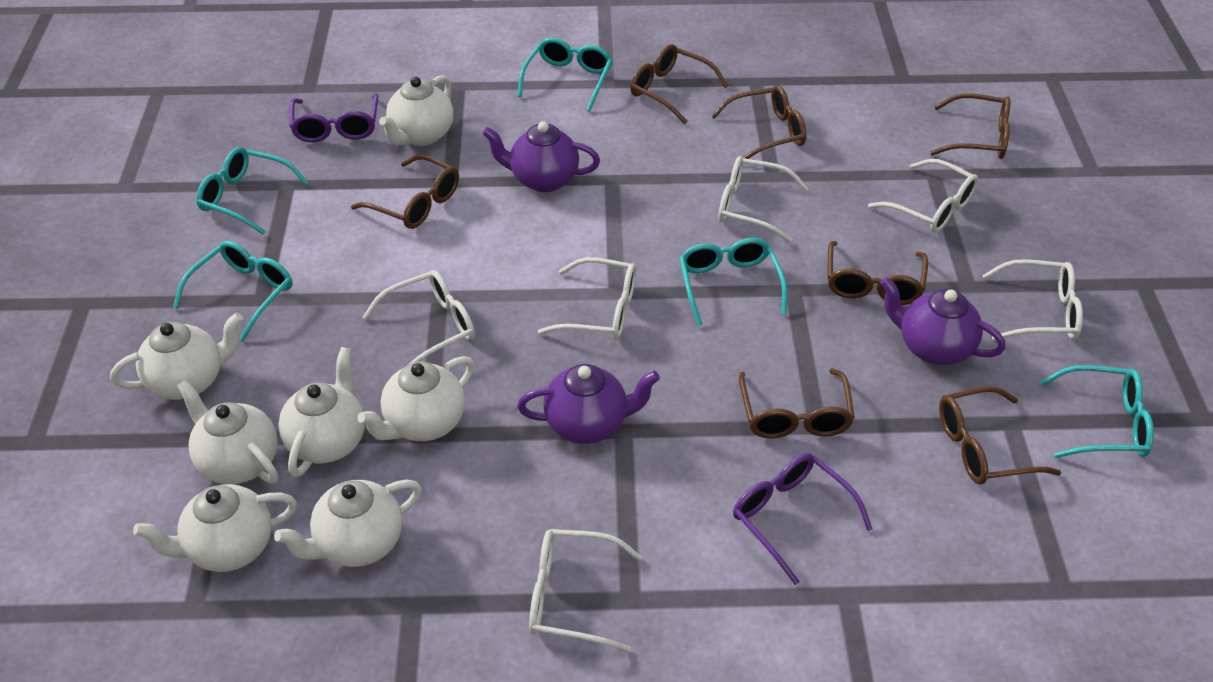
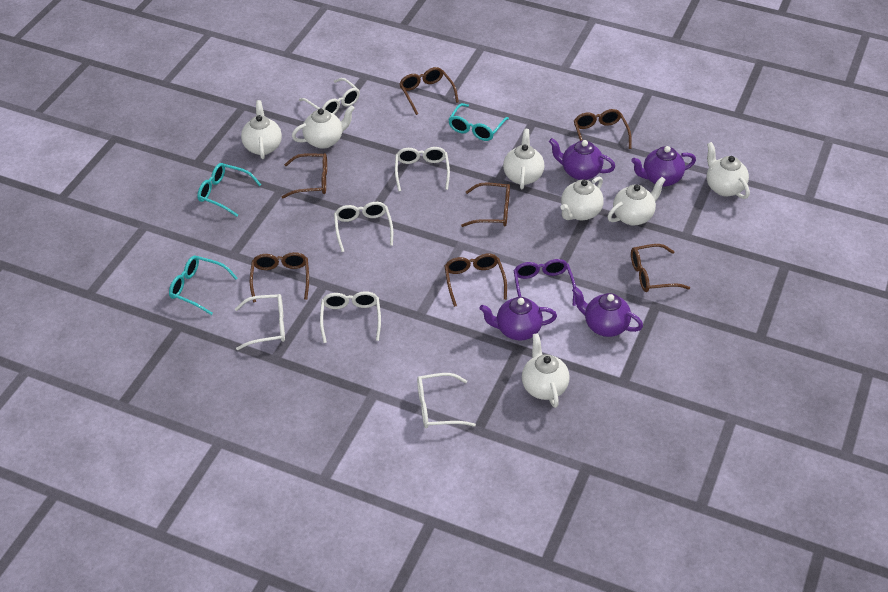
purple glasses: [289,93,378,142] [733,453,873,585] = 2 -> [514,259,576,306] = 1
purple teapot: [482,121,600,192] [517,364,660,444] [880,277,1006,365] = 3 -> [479,297,557,341] [549,138,615,180] [572,287,643,337] [631,146,696,187] = 4
turquoise glasses: [173,241,293,341] [196,147,309,235] [518,38,613,111] [679,238,787,326] [1040,365,1154,458] = 5 -> [169,255,238,315] [197,163,261,217] [448,103,509,141] = 3

